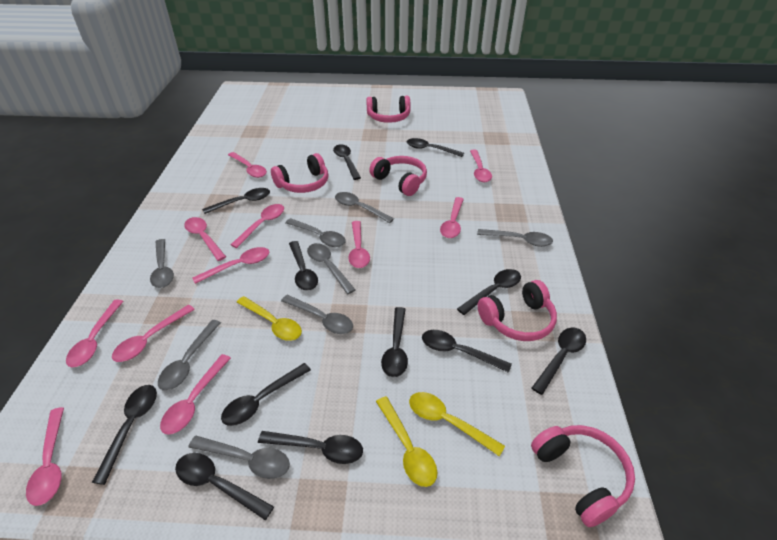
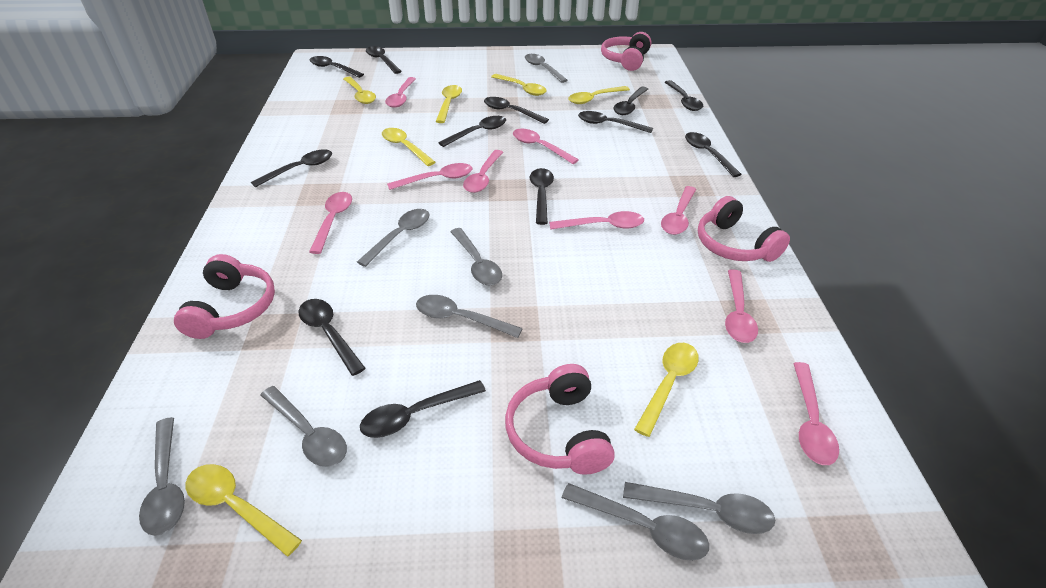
pink headphones: [271,153,328,193] [366,96,411,123] [369,156,427,196] [477,280,557,341] [531,425,635,527] = 5 -> [174,254,275,339] [505,364,615,475] [601,32,651,71] [698,196,790,262] = 4
pink spoon: [26,407,64,506] [66,299,124,367] [112,304,195,362] [160,354,231,435] [184,217,226,261] [192,247,269,284] [228,152,267,178] [231,204,284,248] [348,221,370,268] [440,197,464,238] [470,150,492,182] = 11 -> [309,192,352,254] [385,77,416,108] [387,163,472,190] [463,150,503,193] [513,129,579,164] [549,211,644,230] [661,186,696,235] [725,269,758,343] [793,362,839,465] = 9
yellow spoon: [237,296,302,341] [376,396,437,487] [409,392,505,457] = 3 -> [186,464,302,557] [344,77,376,104] [382,128,435,166] [436,85,462,123] [491,74,547,96] [568,86,630,104] [634,343,699,437] = 7

